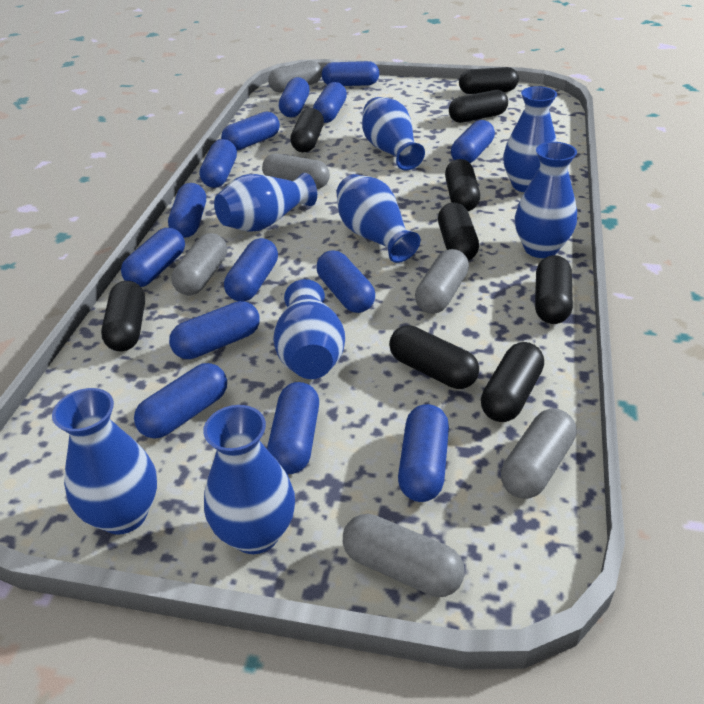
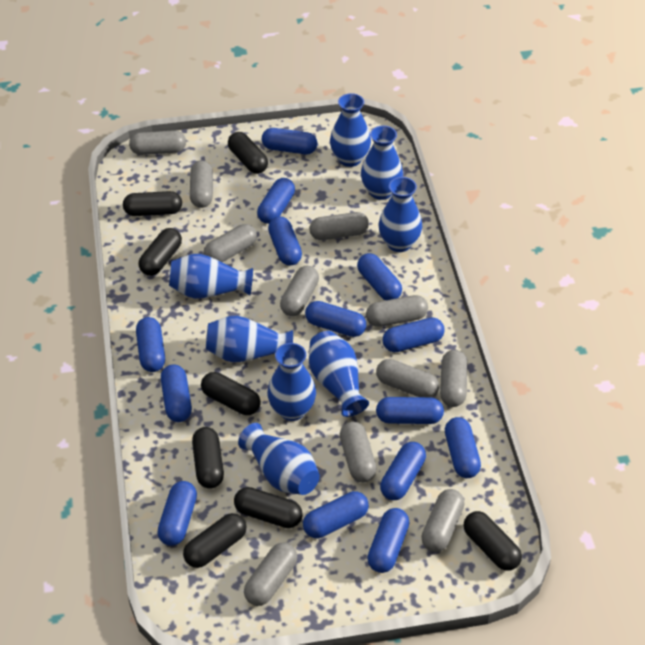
black capsule: [101,281,145,351] [290,108,324,153] [389,325,479,389] [438,202,479,261] [445,159,480,211] [449,90,508,123] [459,67,519,94] [481,342,544,422] [535,255,573,324] = 9 -> [123,191,182,216] [138,228,182,276] [183,513,246,568] [192,427,224,489] [201,372,261,415] [228,132,268,174] [234,487,303,528] [464,511,522,571] = 8
grey capsule: [172,233,227,295] [262,154,330,189] [268,60,322,93] [343,514,465,597] [415,249,469,314] [501,408,576,499] = 6 -> [129,130,186,155] [190,161,213,208] [203,224,257,262] [244,543,297,606] [280,266,319,316] [309,212,369,240] [340,422,377,482] [366,295,428,327] [376,359,439,398] [421,489,465,552] [440,350,467,407] = 11

